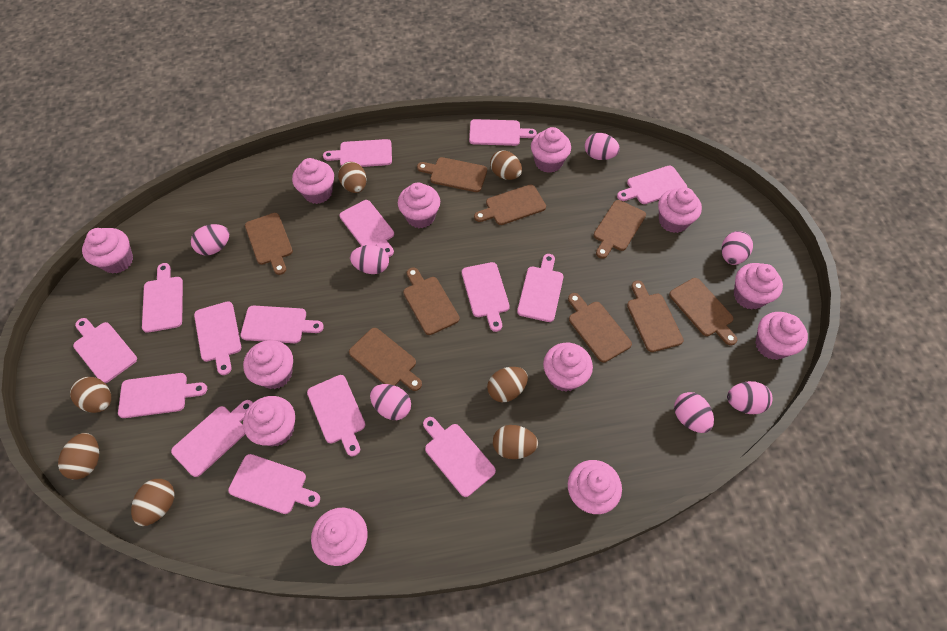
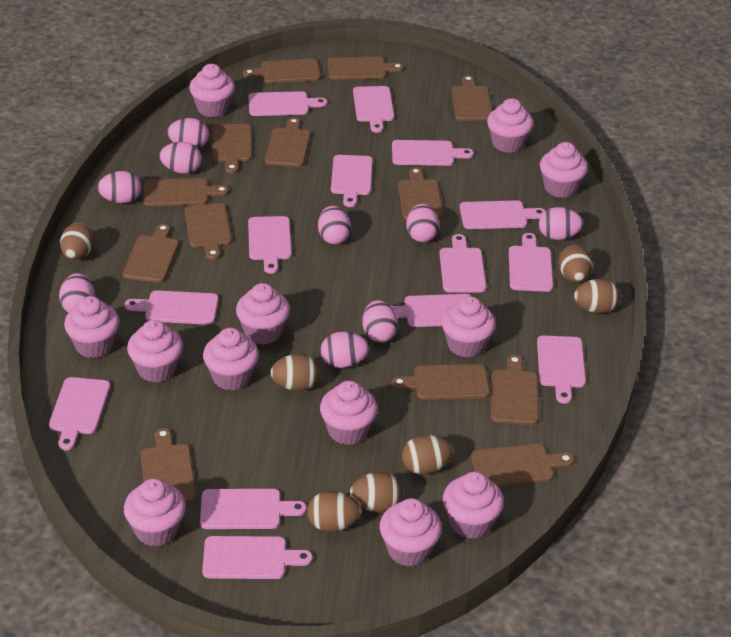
brown cutting board: [245,213,293,275] [349,328,422,391] [403,267,460,335] [417,157,487,192] [474,184,546,225] [568,293,632,363] [594,200,646,259] [627,281,684,352] [669,278,737,346] = 9 -> [123,224,179,283] [141,428,196,503] [144,178,229,206] [185,203,232,260] [212,124,252,174] [243,59,321,83] [265,117,310,167] [328,57,404,80] [391,364,490,400] [398,167,444,220] [451,75,492,121] [471,444,574,487] [491,355,539,425] = 13
pink cutting board: [73,318,137,383] [118,373,207,418] [142,263,183,333] [171,400,253,477] [194,301,241,375] [228,454,320,514] [240,305,324,343] [307,375,365,457] [323,139,392,167] [340,200,394,257] [423,417,496,497] [462,262,510,332] [469,119,537,146] [517,254,564,322] [617,165,687,204] = 15 -> [49,377,111,451] [125,290,219,325] [200,489,307,529] [202,536,313,579] [248,216,292,274] [249,91,327,116] [331,155,373,207] [353,86,394,133] [391,294,471,327] [392,140,474,166] [439,234,486,293] [460,200,545,229] [509,233,553,292] [537,335,586,404] = 14
pink egg: [191,224,229,255] [350,245,389,274] [370,384,411,420] [585,133,620,160] [674,392,714,433] [721,231,753,265] [727,381,773,414] = 7 -> [59,273,95,312] [97,171,141,203] [160,142,202,174] [167,118,209,148] [318,206,351,244] [321,332,369,368] [362,300,398,342] [406,204,439,242] [539,207,583,240] = 9

